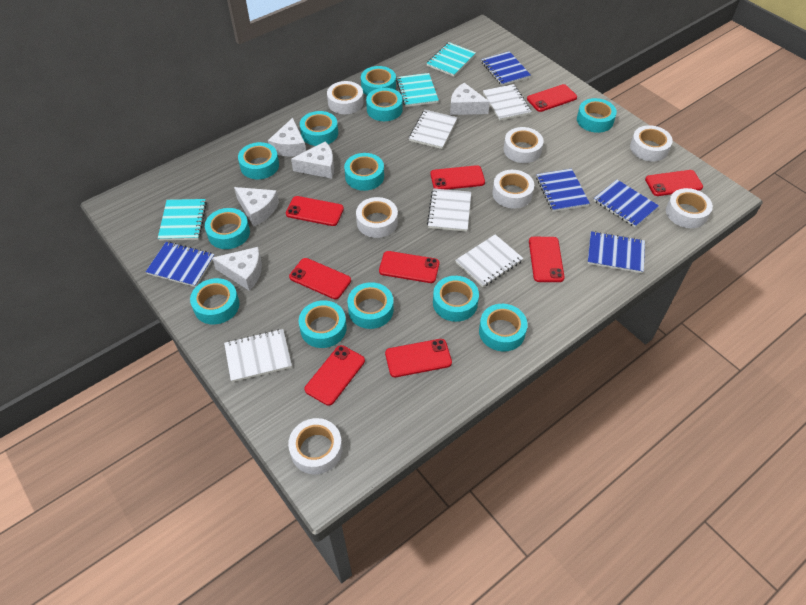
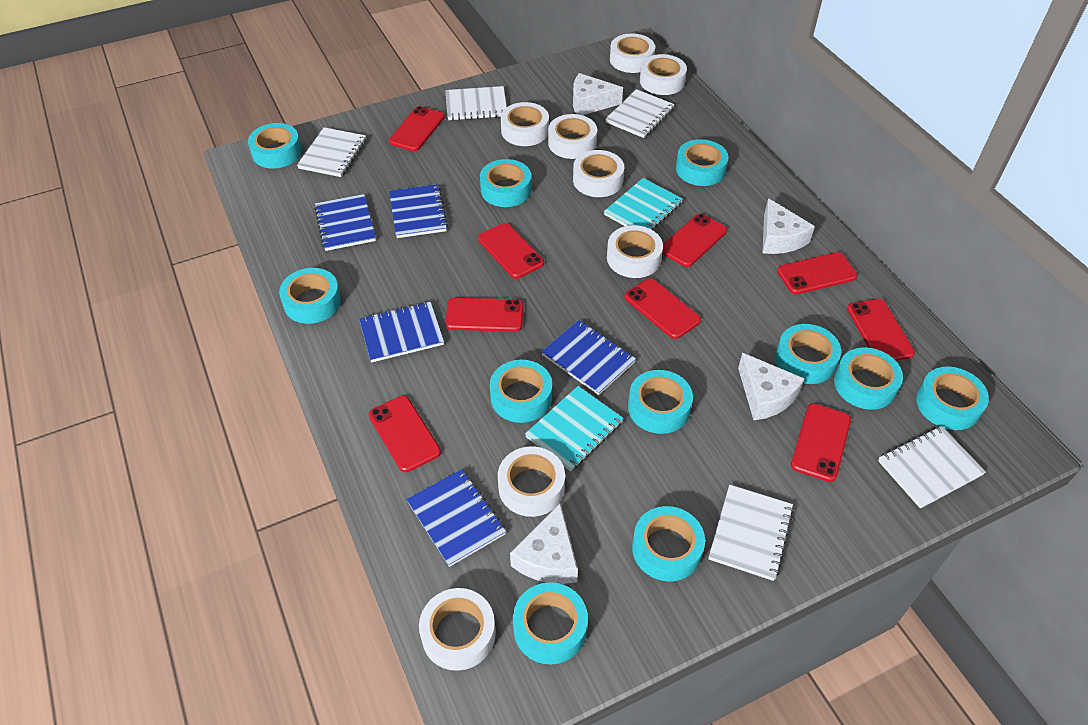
turquoise notebook: [158,199,207,241] [396,73,439,107] [426,42,476,77] = 3 -> [525,386,624,471] [604,178,683,230] = 2
turquoise tape: [190,278,239,324] [205,208,250,249] [238,142,279,179] [299,300,347,348] [300,111,338,146] [344,153,384,191] [347,282,394,329] [361,66,396,95] [366,88,403,121] [433,276,479,322] [479,304,528,352] [577,98,617,133] = 12 -> [248,123,302,168] [279,268,341,324] [480,159,532,207] [490,360,552,423] [513,582,588,665] [628,370,693,434] [632,506,705,581] [676,139,728,186] [775,324,841,384] [834,347,903,410] [916,366,989,430] = 11
white cheese: [212,247,262,291] [234,187,279,226] [268,118,306,157] [291,141,334,179] [450,83,490,115] = 5 -> [510,503,578,584] [573,73,623,115] [738,353,805,420] [762,198,815,254] = 4
white tape: [288,418,342,474] [327,81,364,114] [356,197,398,238] [492,170,534,208] [504,127,544,163] [630,125,673,162] [666,188,713,228] = 7 -> [419,588,496,671] [498,446,565,517] [501,102,549,146] [548,114,597,159] [573,150,624,197] [607,225,663,278] [610,33,655,73] [640,54,687,95] = 8

